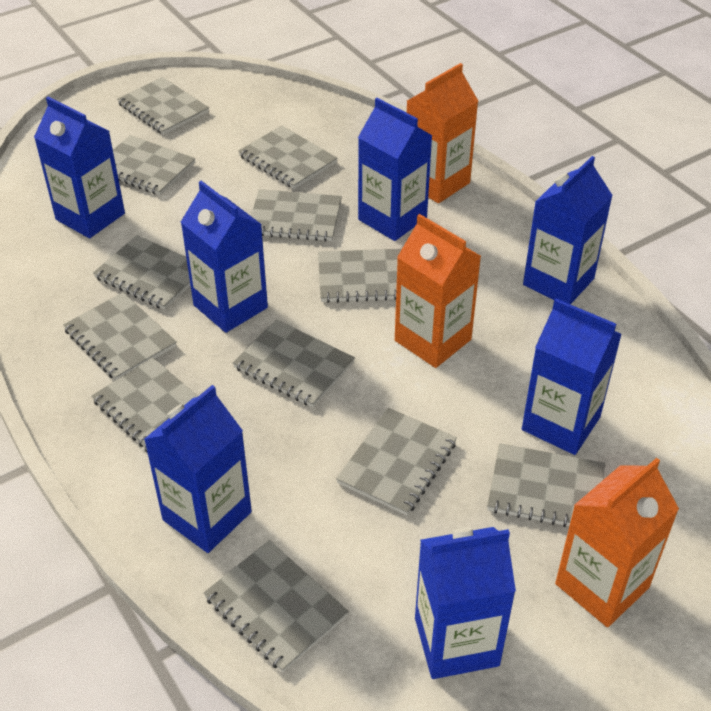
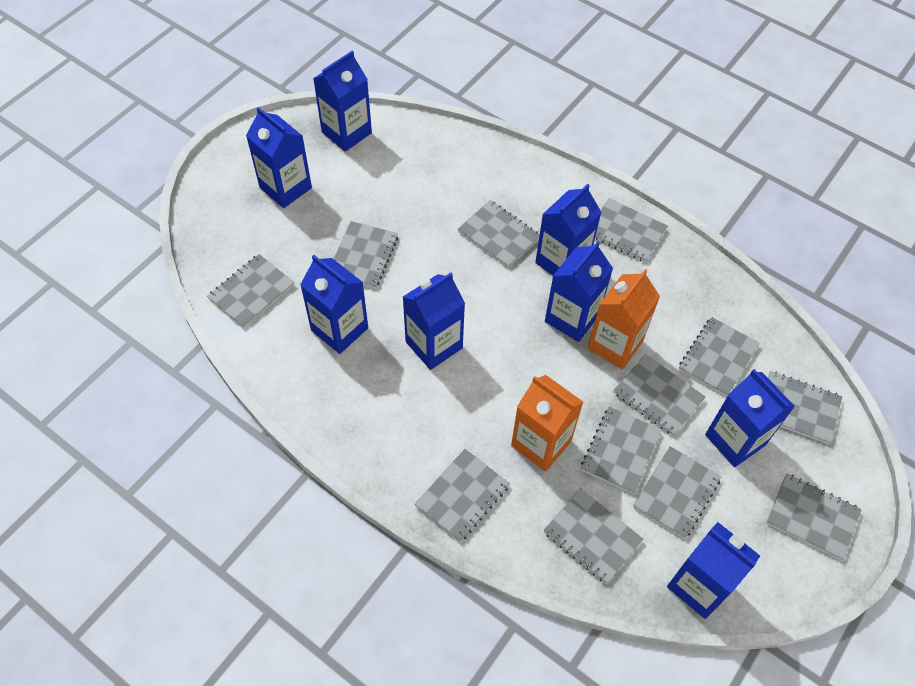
blue carton: [34,97,125,238] [144,385,252,553] [181,181,268,333] [358,98,432,241] [415,527,516,679] [522,299,622,455] [523,156,613,305] = 7 -> [246,107,312,208] [300,255,368,354] [313,51,372,152] [403,273,465,370] [535,184,602,275] [545,241,613,342] [667,522,760,619] [705,369,795,467] = 8
orange carton: [395,214,481,368] [407,63,478,203] [555,458,679,627] = 3 -> [511,375,583,472] [588,269,660,370] = 2

